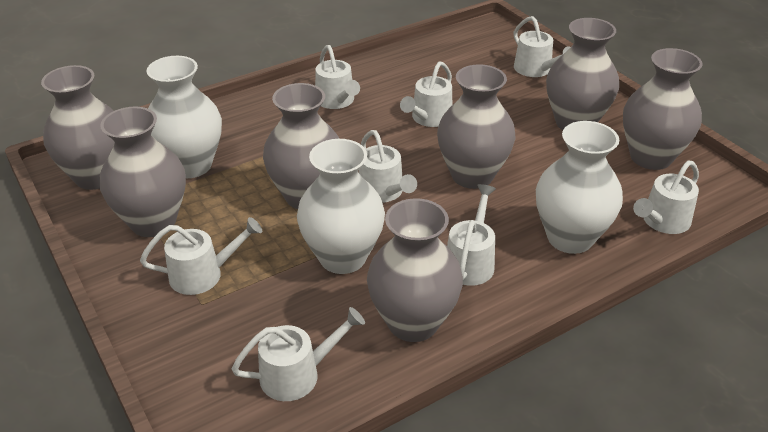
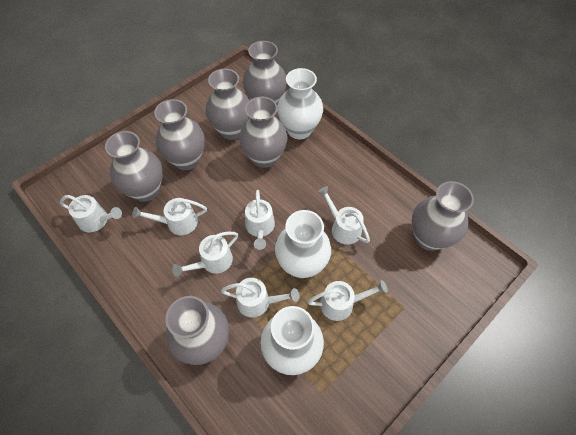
white watering can: [140,217,262,295] [232,307,365,401] [315,45,360,109] [359,130,417,203] [400,61,452,127] [447,184,496,286] [514,16,570,77] [633,160,699,234] = 8 -> [60,195,122,232] [132,198,207,235] [172,232,238,277] [221,278,300,318] [245,190,275,250] [308,280,388,321] [318,186,370,245] = 7

